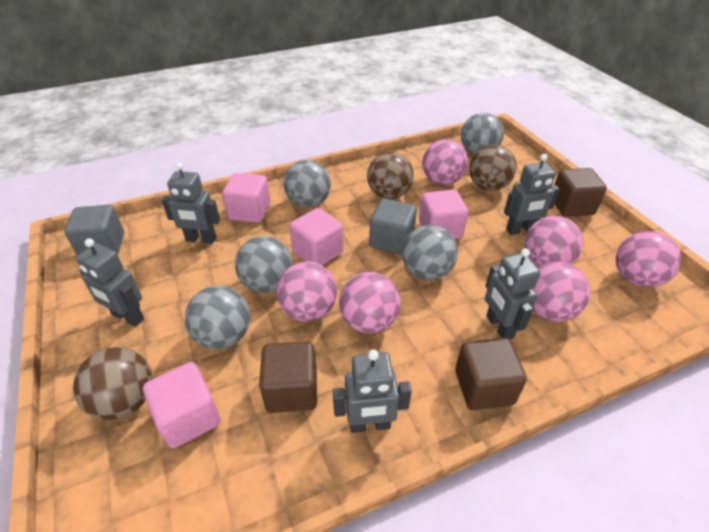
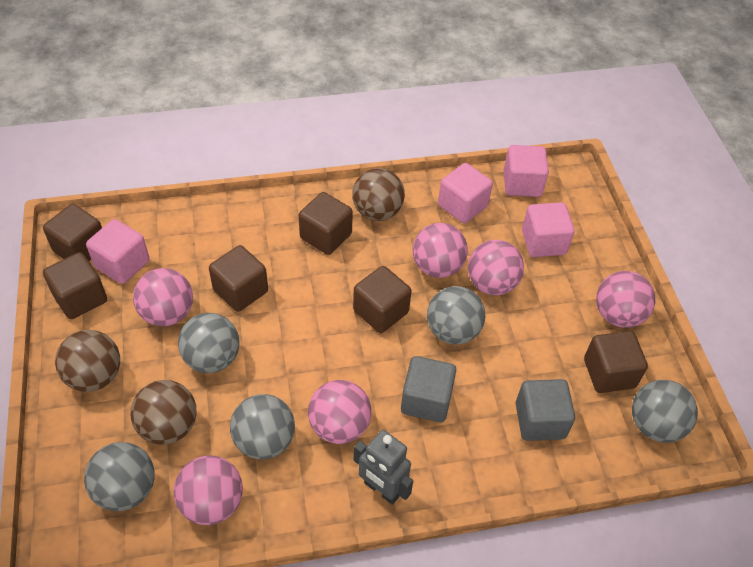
brown cube: [259,341,317,413] [455,338,527,410] [554,168,607,217] = 3 -> [43,204,102,261] [43,252,107,319] [209,245,268,312] [299,192,353,255] [353,266,411,333] [584,331,648,393] = 6
grey robot: [76,238,144,327] [161,163,220,244] [333,350,412,433] [485,248,540,339] [504,154,560,235] = 5 -> [354,430,413,505] = 1

